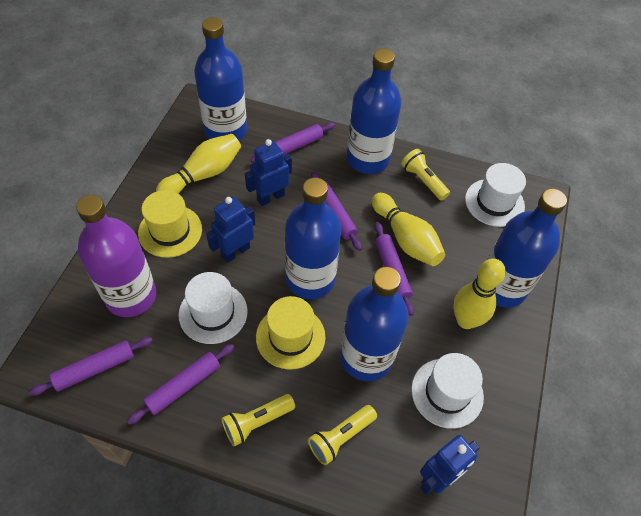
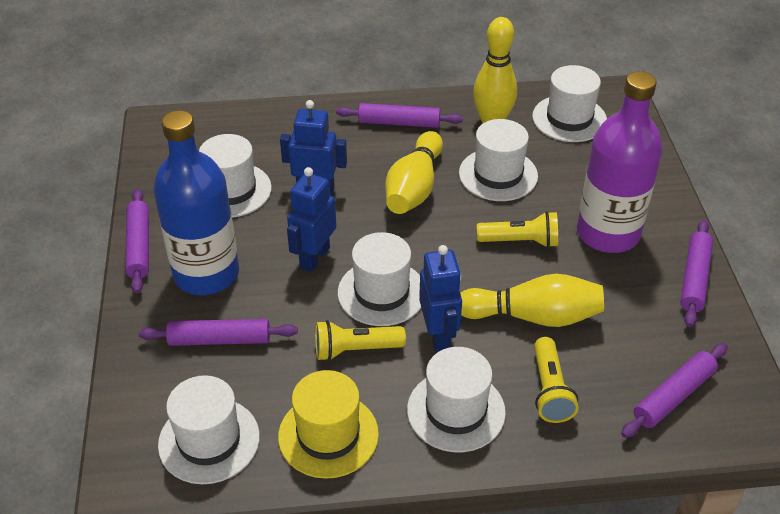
blue bottle: [194,17,247,141] [285,178,341,299] [340,267,408,381] [347,49,401,174] [487,189,567,308] = 5 -> [153,110,239,295] = 1
white hat: [179,272,248,344] [411,353,484,429] [465,163,526,227] = 3 -> [158,375,260,484] [199,134,272,218] [338,232,421,326] [407,347,506,452] [459,119,538,201] [532,65,607,142] = 6
yellow hat: [138,190,202,258] [256,296,325,370] = 2 -> [278,370,379,479] = 1

